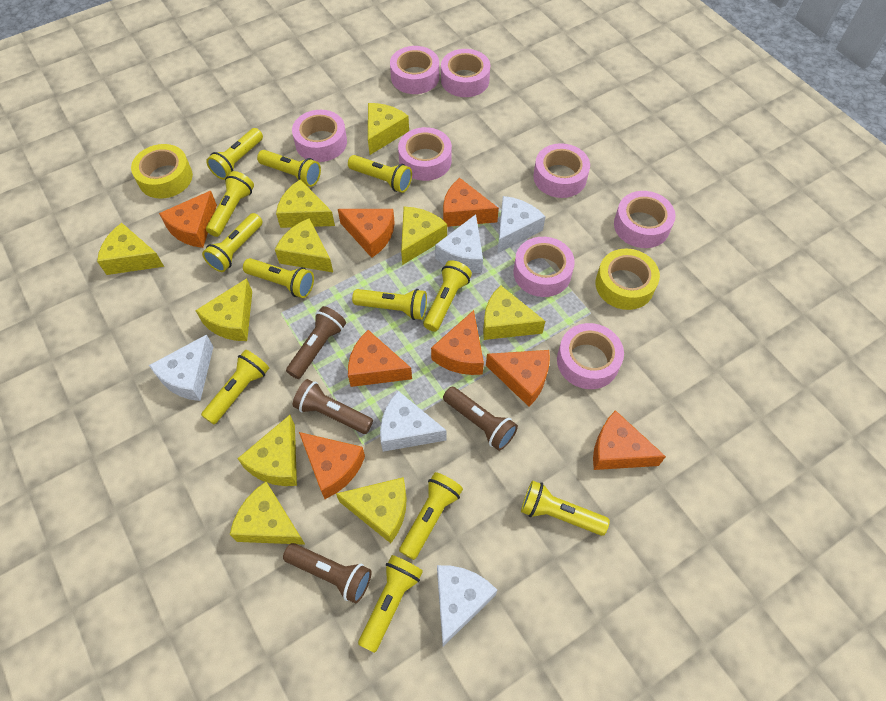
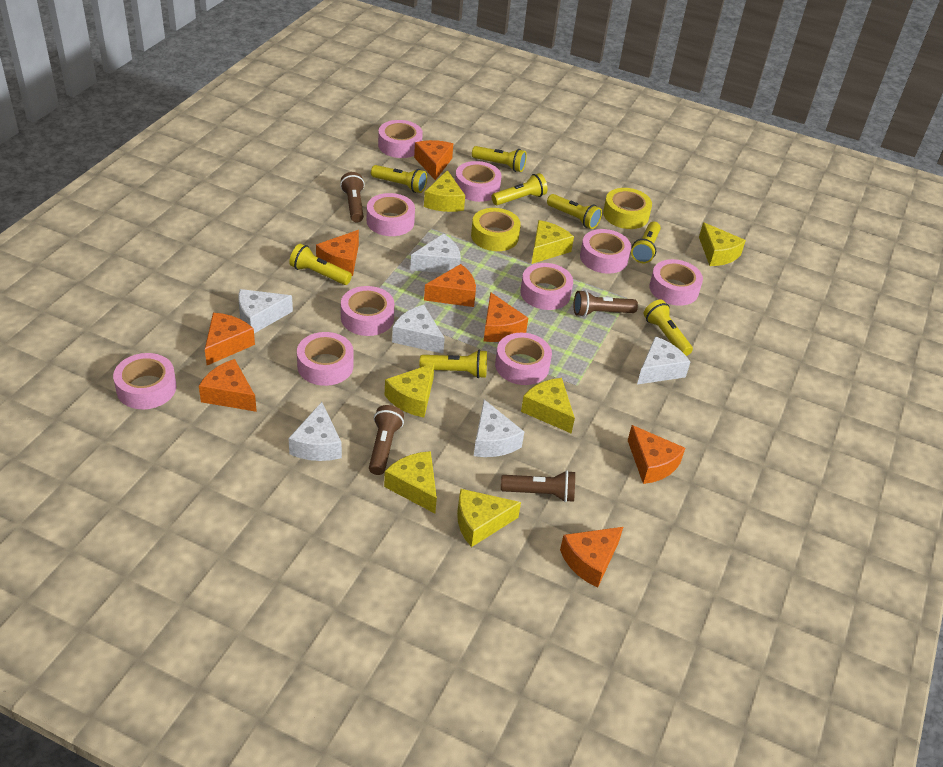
pink tape: [292,110,347,162] [390,46,439,94] [398,127,452,181] [441,49,490,97] [513,237,575,297] [533,143,590,198] [557,323,624,389] [614,191,676,248] = 8 -> [113,353,176,409] [297,332,354,386] [341,286,395,336] [367,193,415,236] [378,120,423,158] [455,161,502,202] [495,333,552,385] [520,263,573,310] [580,229,631,273] [649,259,703,306] = 10
white cheese: [149,334,214,401] [380,391,447,452] [435,214,483,273] [437,565,497,646] [497,196,546,254] = 5 -> [238,289,293,333] [288,402,342,461] [392,305,445,354] [410,233,461,273] [474,399,524,457] [637,336,690,385] = 6
yellow cheese: [97,223,164,275] [195,278,252,341] [229,482,305,545] [237,415,297,486] [275,218,333,272] [276,180,335,228] [336,477,407,543] [368,103,409,155] [401,207,447,265] [483,285,545,340] = 10 -> [384,451,437,513] [385,363,435,417] [424,170,465,212] [457,489,521,547] [521,378,575,433] [532,220,574,264] [699,222,746,266] = 7
yellow flashlight: [201,350,269,424] [202,213,263,272] [206,128,263,180] [206,171,254,237] [243,258,314,298] [257,150,321,187] [348,155,412,193] [352,289,427,320] [358,555,423,653] [399,472,463,560] [423,260,472,332] [521,480,610,536] = 12 -> [289,244,352,285] [371,165,427,193] [420,350,487,378] [472,146,527,172] [492,173,548,205] [547,194,602,229] [631,222,661,263] [644,300,693,356] = 8

